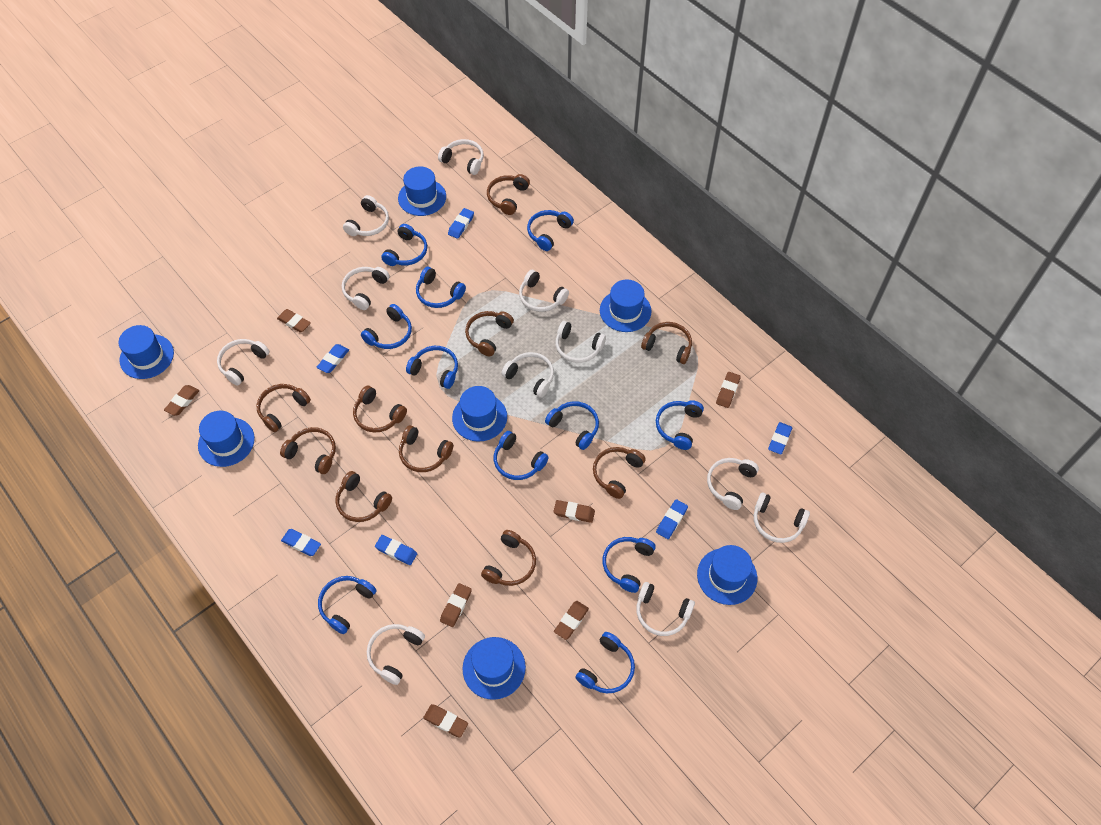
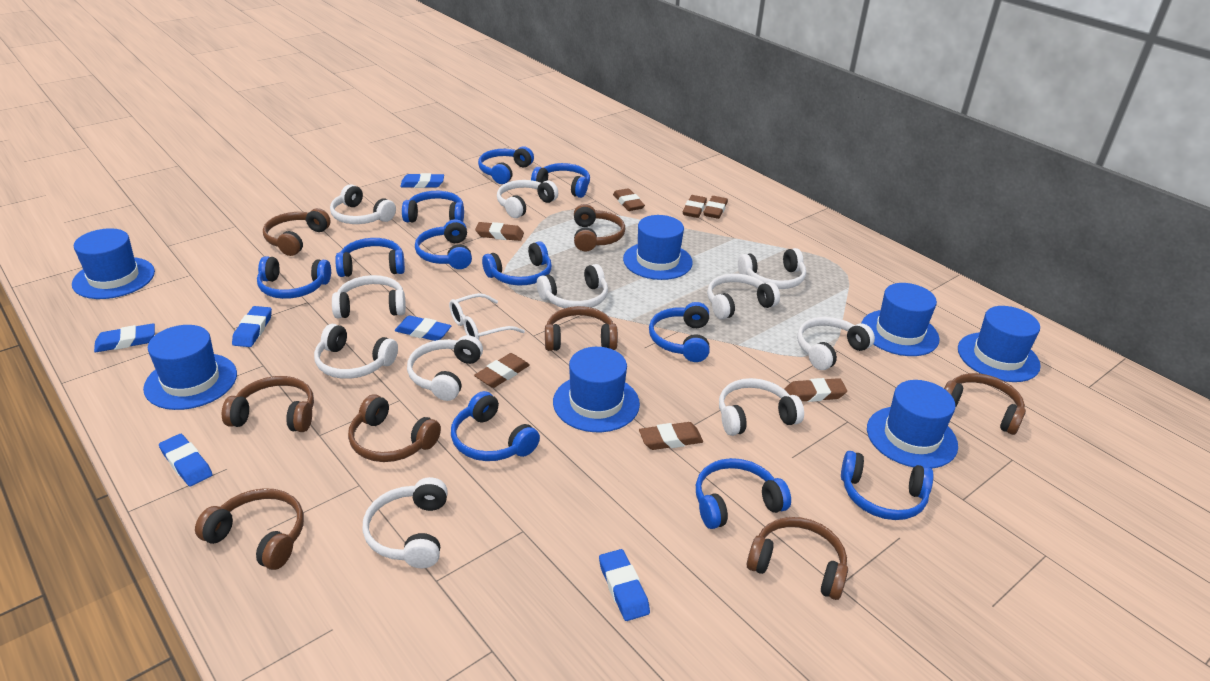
brown headphones: [256,384,311,432] [280,427,336,474] [336,471,392,522] [353,386,407,432] [399,425,453,472] [465,311,514,357] [481,530,536,586] [487,174,530,215] [593,447,645,499] [641,322,692,364] = 10 -> [195,488,304,570] [222,376,314,432] [263,208,331,256] [348,395,441,462] [545,306,618,351] [574,204,625,252] [747,517,848,600] [944,373,1026,435] = 8
white glasses: none = 0 -> [449,293,525,340] = 1

